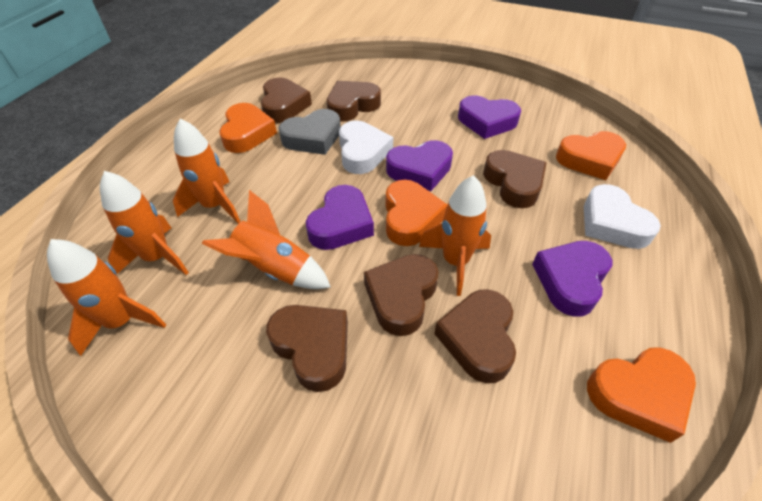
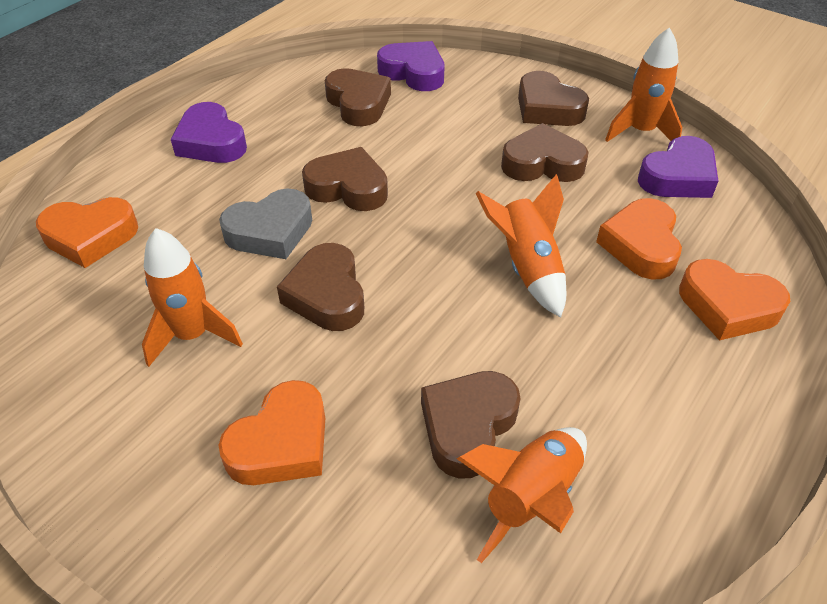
orange rocket: [47,239,166,356] [100,171,189,275] [173,118,241,223] [202,190,331,289] [419,175,491,296] = 5 -> [142,228,243,367] [457,427,587,563] [475,174,566,317] [605,28,682,142] = 4
purple heart: [306,185,374,250] [386,140,453,191] [458,96,521,139] [532,241,612,317] = 4 -> [171,102,247,163] [377,41,444,91] [638,136,718,198] = 3
white heart: [339,121,393,174] [584,184,661,249] = 2 -> none = 0

